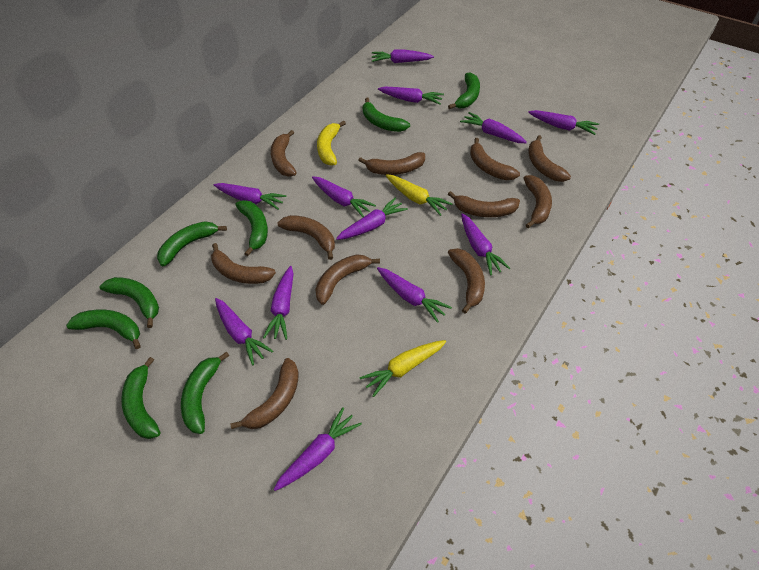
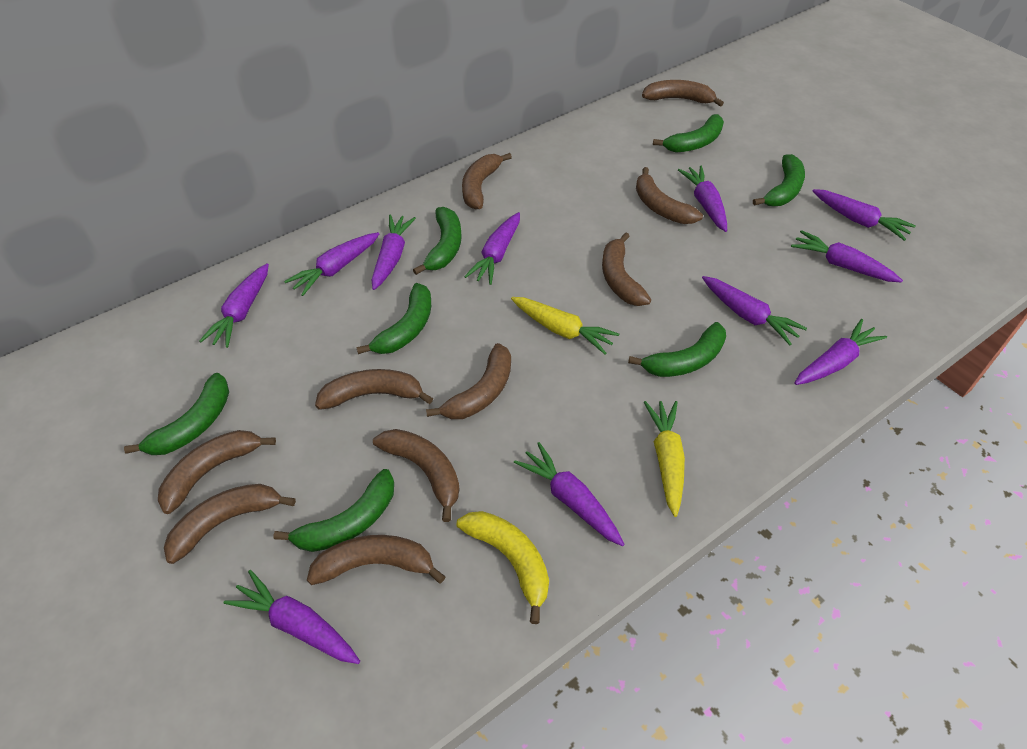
brown banana: [211,243,276,284] [230,358,299,429] [271,130,297,177] [277,215,335,260] [315,254,380,305] [358,152,425,175] [448,191,520,217] [448,248,485,314] [470,138,520,180] [523,175,552,228] [528,135,571,182] = 11 -> [158,430,276,514] [164,484,296,564] [307,535,446,585] [315,369,433,410] [373,429,459,522] [426,343,511,419] [462,153,512,209] [602,232,651,306] [636,167,703,224] [642,80,724,107] = 10
green banana: [66,310,141,349] [99,277,159,328] [121,357,160,439] [157,221,227,266] [181,351,229,434] [235,200,268,256] [363,98,410,132] [448,72,480,109] = 8 -> [124,373,229,455] [273,469,394,552] [356,283,431,354] [413,207,462,275] [628,322,726,377] [653,114,724,153] [753,154,805,206] = 7
purple carrot: [214,183,287,210] [215,298,273,365] [263,266,294,340] [274,407,362,491] [312,176,376,217] [336,197,408,240] [372,49,434,63] [377,267,452,323] [378,87,444,104] [460,112,527,143] [461,213,510,276] [528,110,599,135] = 12 -> [199,263,269,348] [223,570,360,664] [284,232,379,296] [372,214,416,290] [464,212,520,285] [514,442,625,546] [678,166,727,232] [702,276,807,345] [791,230,903,282] [794,319,887,385] [813,189,916,241] = 11

